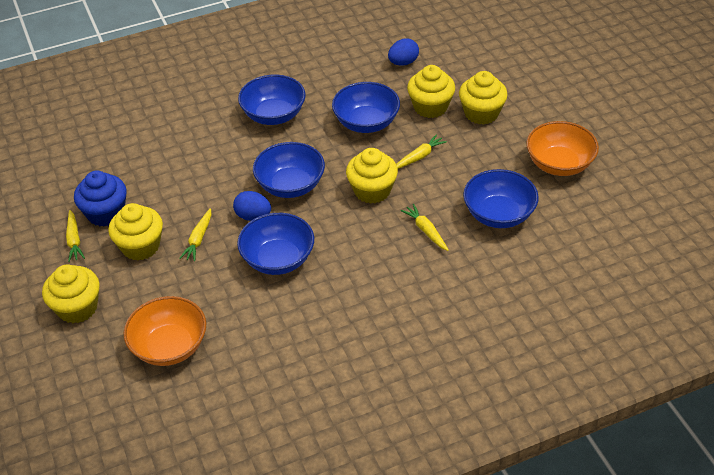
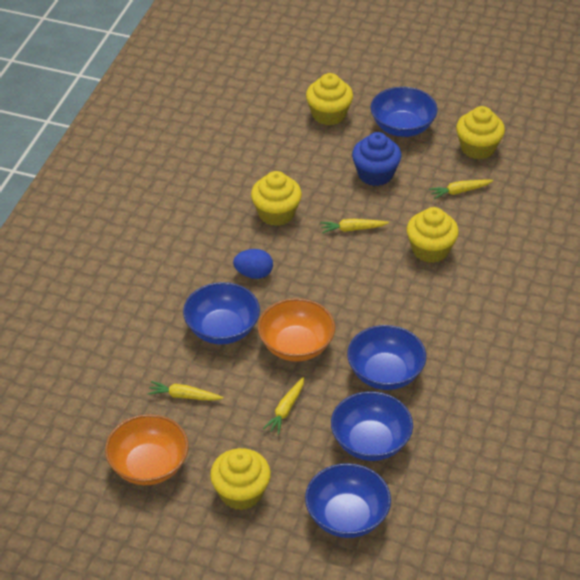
blue egg: [233,191,271,221] [388,38,419,66] = 2 -> [233,249,273,279] = 1

